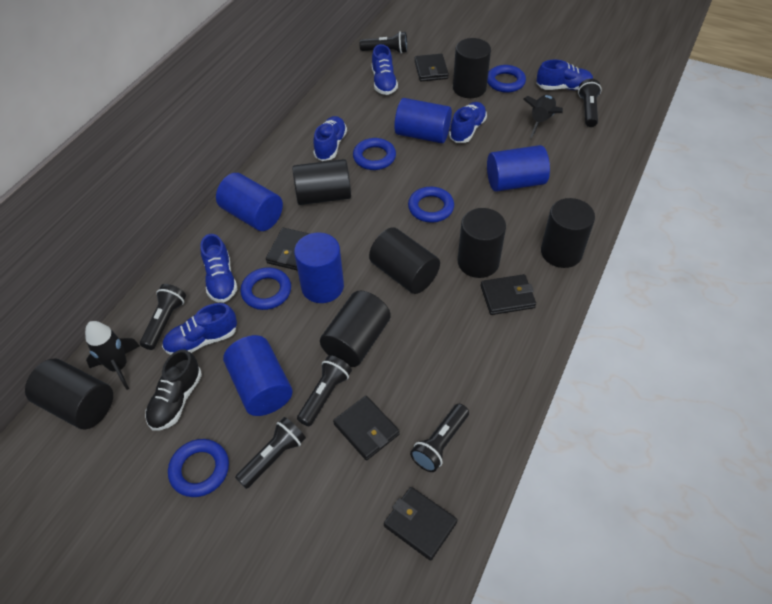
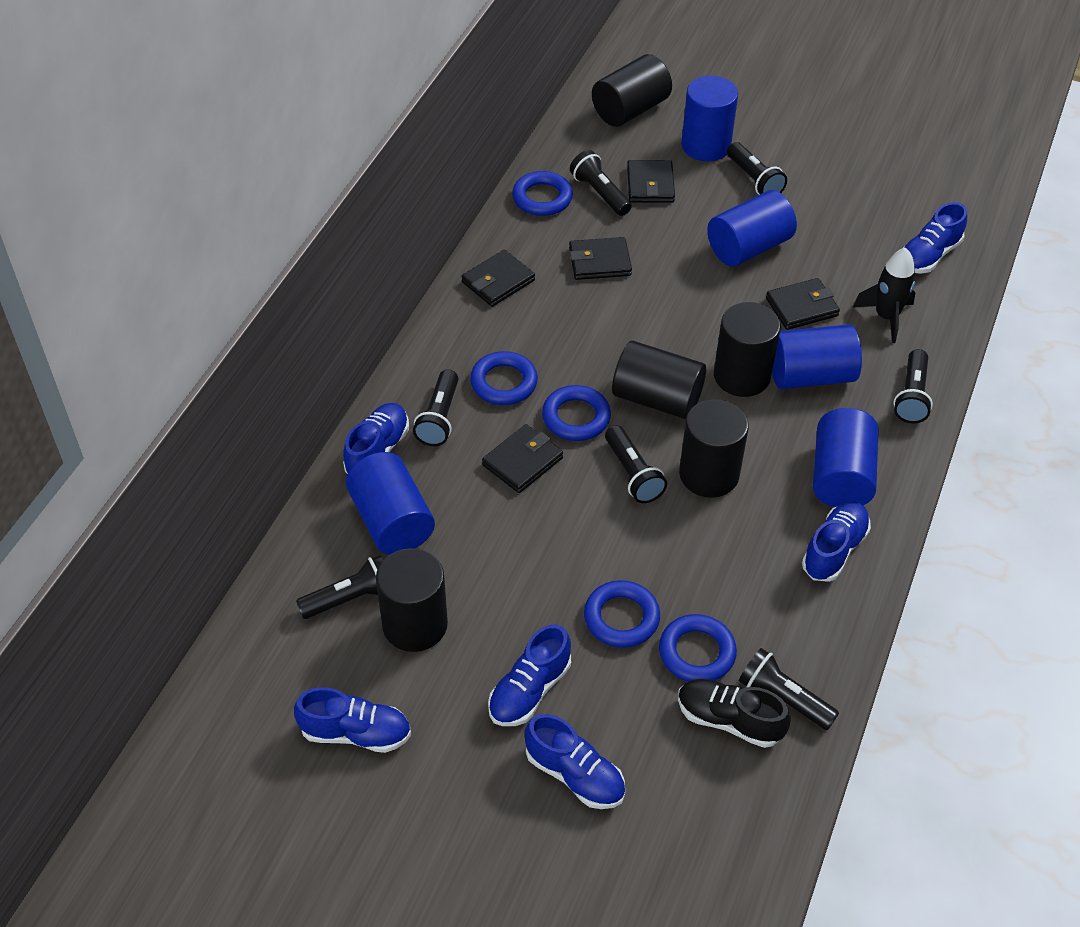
black cylinder: [25,359,113,430] [292,159,351,205] [320,291,391,367] [369,227,440,294] [453,38,491,98] [457,208,506,278] [541,198,595,268] = 7 -> [376,548,448,652] [592,54,672,127] [612,341,706,419] [679,399,749,498] [714,302,781,397] = 5
black flashlight: [140,284,186,350] [235,417,306,489] [297,355,352,426] [359,31,407,53] [410,404,469,472] [578,79,602,127] = 6 -> [296,555,383,619] [413,369,458,446] [570,150,632,216] [605,425,667,503] [727,142,787,195] [739,648,839,730] [893,349,933,424] = 7
black rocket: [85,321,140,390] [523,95,563,138] = 2 -> [853,248,915,343] = 1

